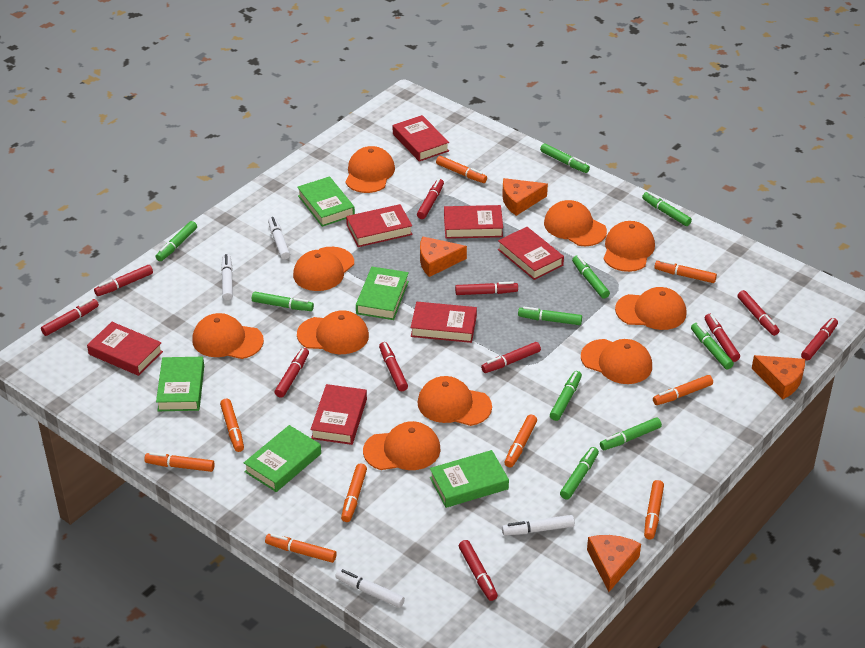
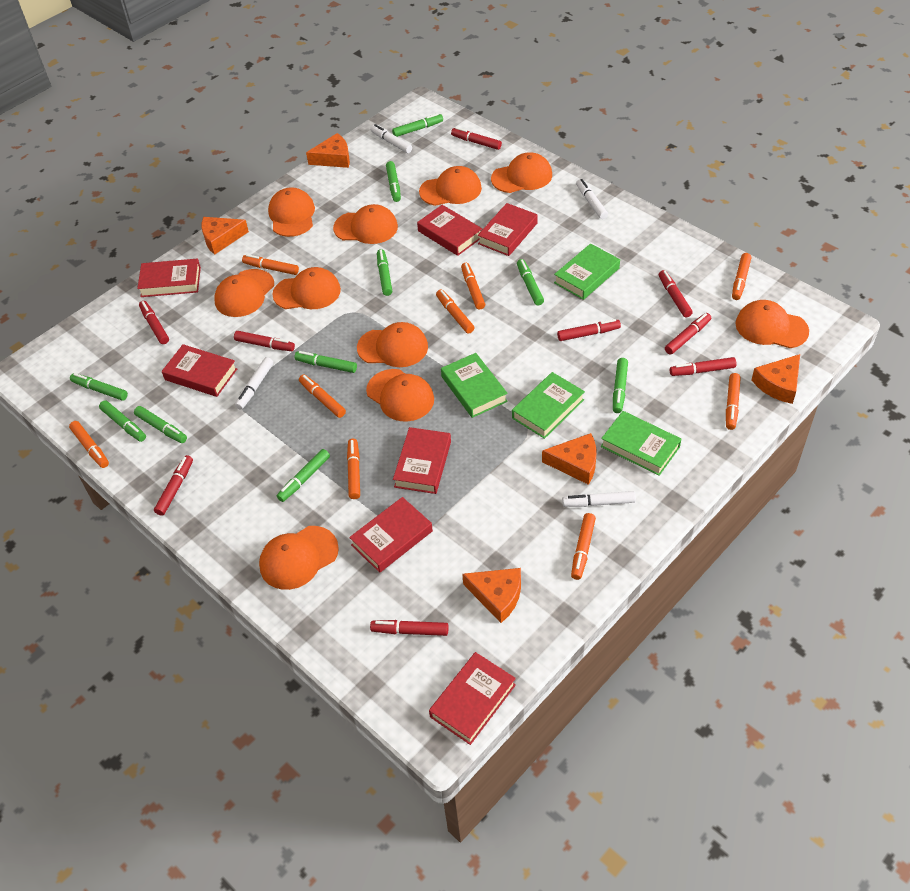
green book: [156,357,204,411] [244,425,321,492] [297,176,355,227] [356,267,409,320] [430,450,509,508] = 5 -> [441,353,508,418] [512,372,585,439] [554,243,620,300] [601,411,681,476] = 4
orange cheese: [420,236,467,277] [502,178,548,216] [587,535,641,592] [752,355,805,400] = 4 -> [201,217,249,255] [306,133,350,168] [462,568,521,623] [542,433,596,485] [751,354,800,404] = 5
red marker: [41,299,99,336] [94,265,153,296] [275,348,309,398] [379,342,408,391] [417,179,444,219] [455,282,518,295] [459,540,498,601] [481,342,541,373] [705,314,740,362] [737,290,779,336] [801,318,838,361] = 11 -> [139,301,169,344] [154,455,193,516] [234,331,295,351] [370,620,448,636] [451,127,502,150] [557,319,621,341] [659,270,693,317] [665,313,711,354] [670,357,736,376] = 9

